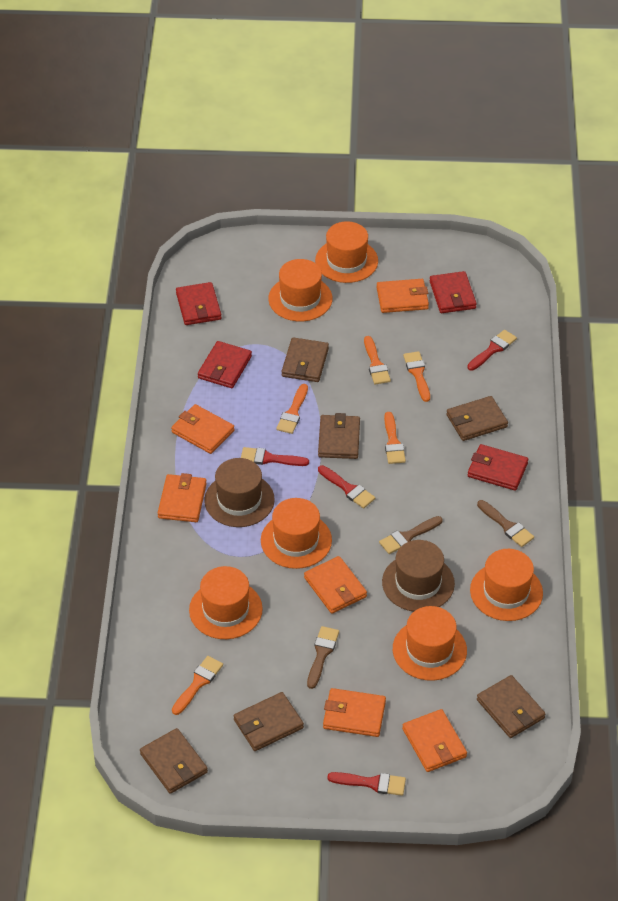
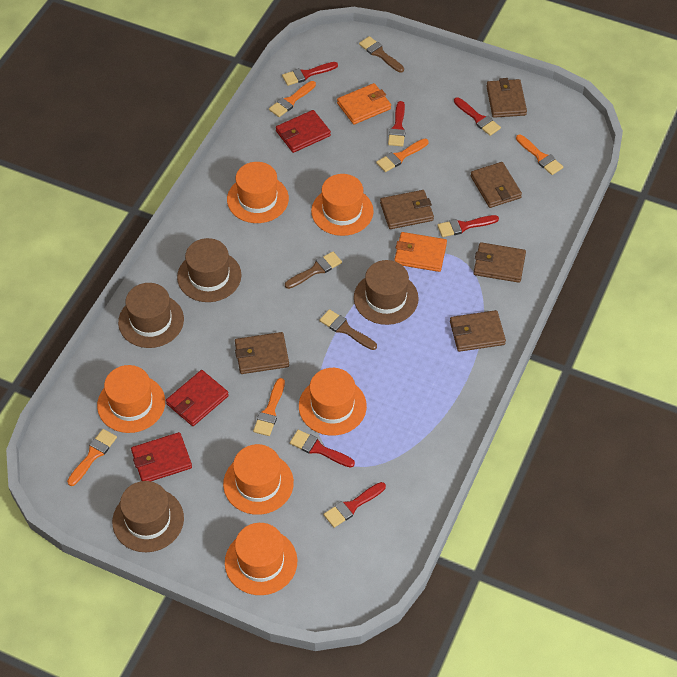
brown hat: [204,458,275,527] [382,540,455,612] = 2 -> [112,481,184,552] [118,283,184,348] [177,238,242,302] [354,260,419,325] = 4
orange wallet: [158,473,207,522] [171,404,235,454] [304,556,367,614] [323,688,386,737] [377,279,429,313] [402,709,467,772] = 6 -> [337,83,391,125] [394,232,447,272] = 2
red brush: [241,447,309,466] [318,465,375,508] [327,772,406,796] [467,330,517,371] = 4 -> [282,62,338,86] [290,430,355,468] [324,482,386,528] [388,101,406,147] [437,215,499,237] [454,98,501,136] = 6
red wallet: [176,282,222,325] [198,341,252,388] [430,271,477,313] [468,444,528,491] = 4 -> [131,432,192,481] [166,370,229,426] [276,110,331,153] = 3

